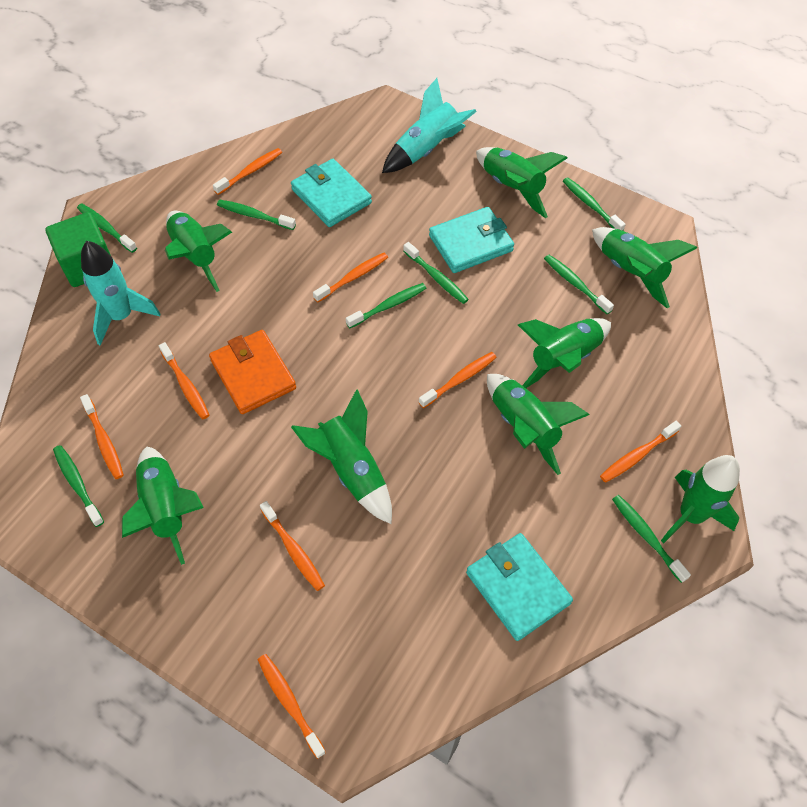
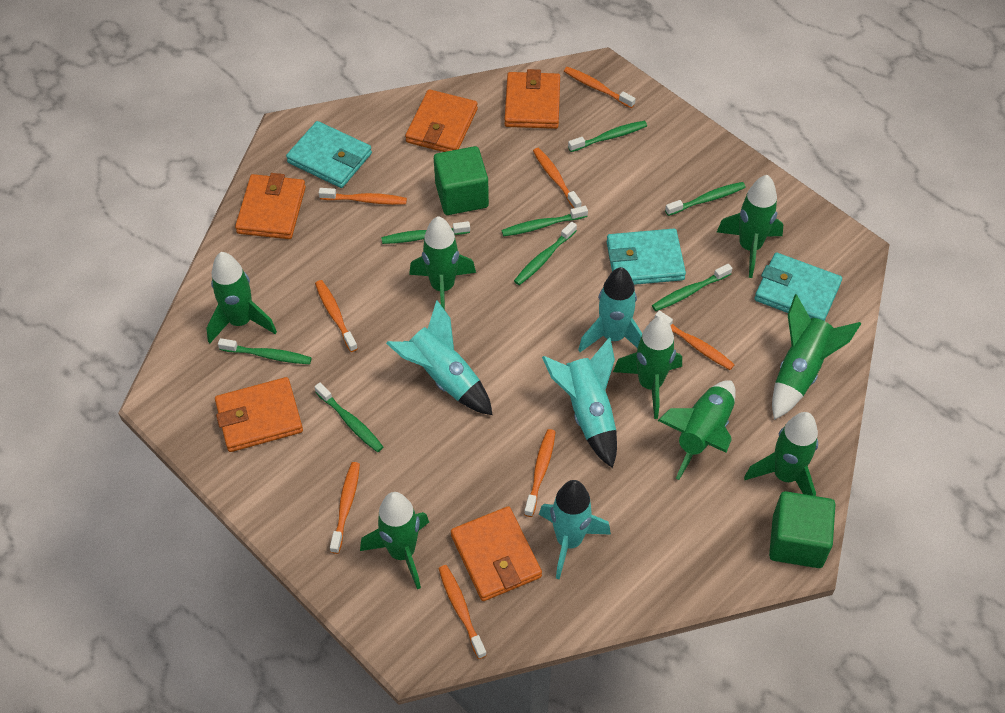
green cube: [46,212,111,287] = 1 -> [434,146,489,215] [769,491,835,568] = 2
orange wallet: [209,330,296,414] = 1 -> [215,377,303,452] [235,173,306,239] [405,89,478,152] [451,506,542,601] [505,69,560,129] = 5
turquoise rocket: [81,241,160,346] [382,78,477,173] = 2 -> [386,300,493,415] [539,480,611,579] [542,337,617,468] [578,267,642,352] = 4

